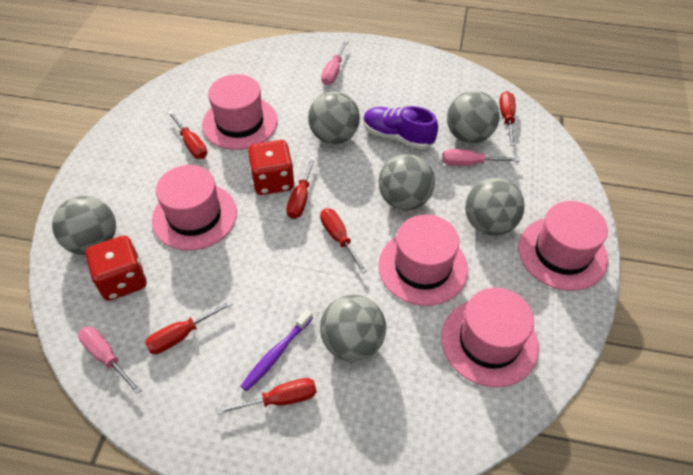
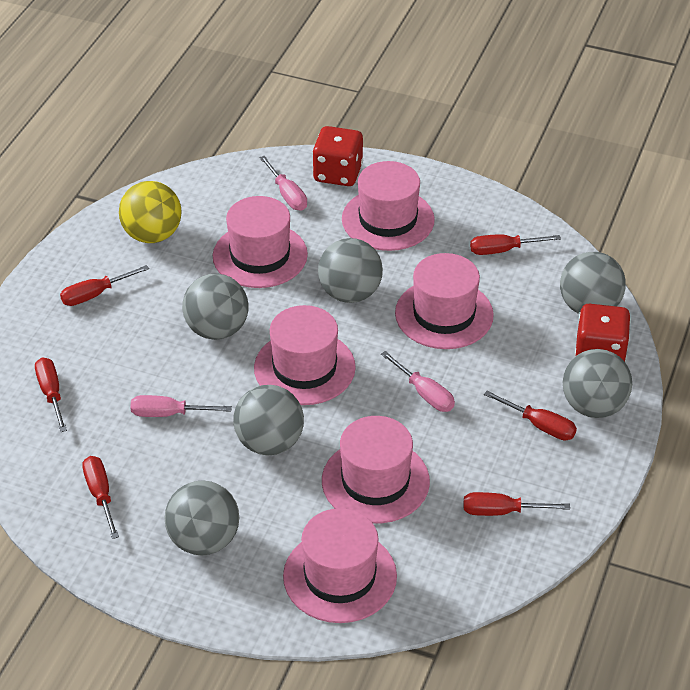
pink hat: [152,165,237,251] [202,74,278,150] [378,215,468,306] [441,288,539,387] [518,201,608,291] = 5 -> [213,196,308,288] [254,305,356,405] [283,508,397,623] [322,416,430,523] [342,161,435,251] [395,253,494,349] = 6
purple shoe: [363,106,438,149] = 1 -> none = 0
purple toothbrush: [240,309,313,391] = 1 -> none = 0
yellow ball: none = 0 -> [119,181,182,243] = 1

